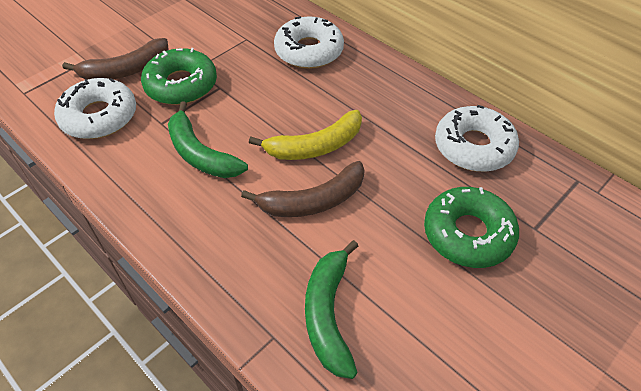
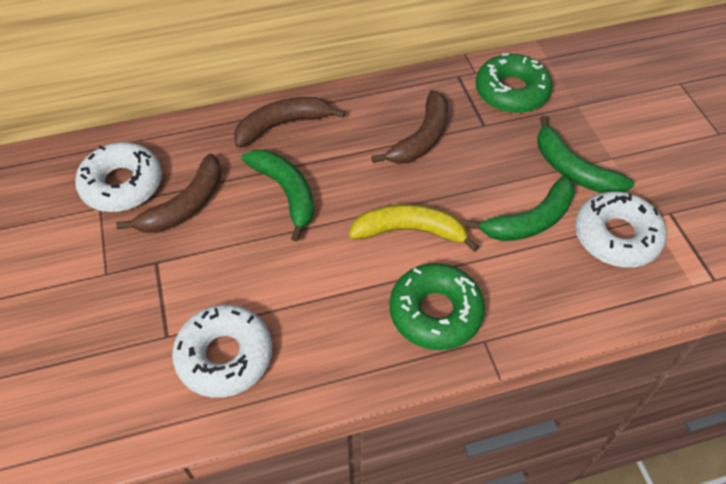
brown banana: [62,38,169,80] [241,161,365,217] = 2 -> [116,154,222,233] [234,97,345,148] [371,90,448,164] = 3
green banana: [168,102,248,178] [305,240,358,379] = 2 -> [242,150,314,242] [465,176,575,241] [537,116,634,193] = 3

